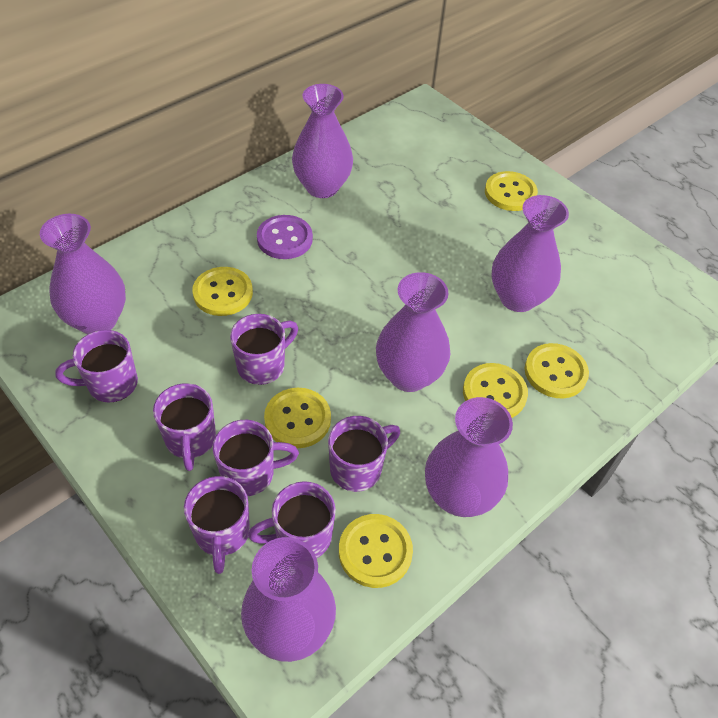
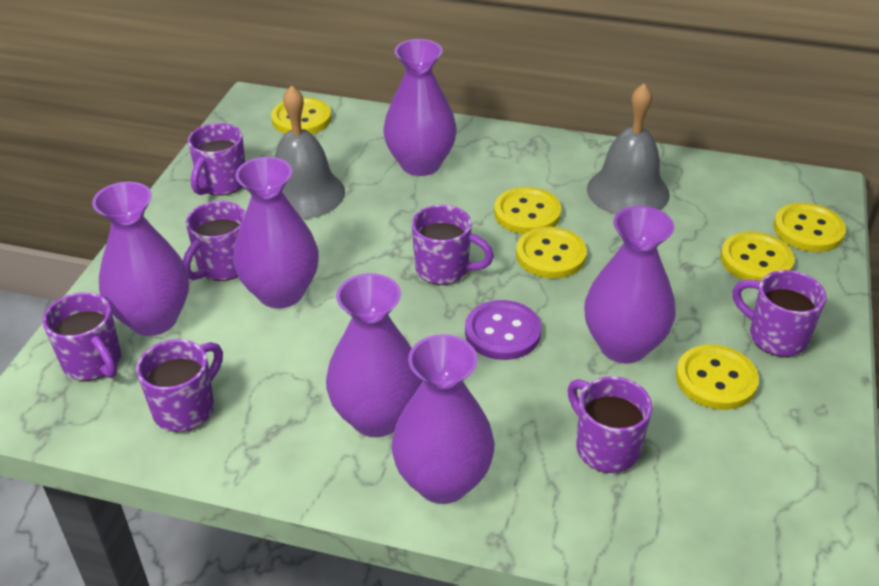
grey bell: none = 0 -> [275,85,345,219] [587,83,670,215] = 2

